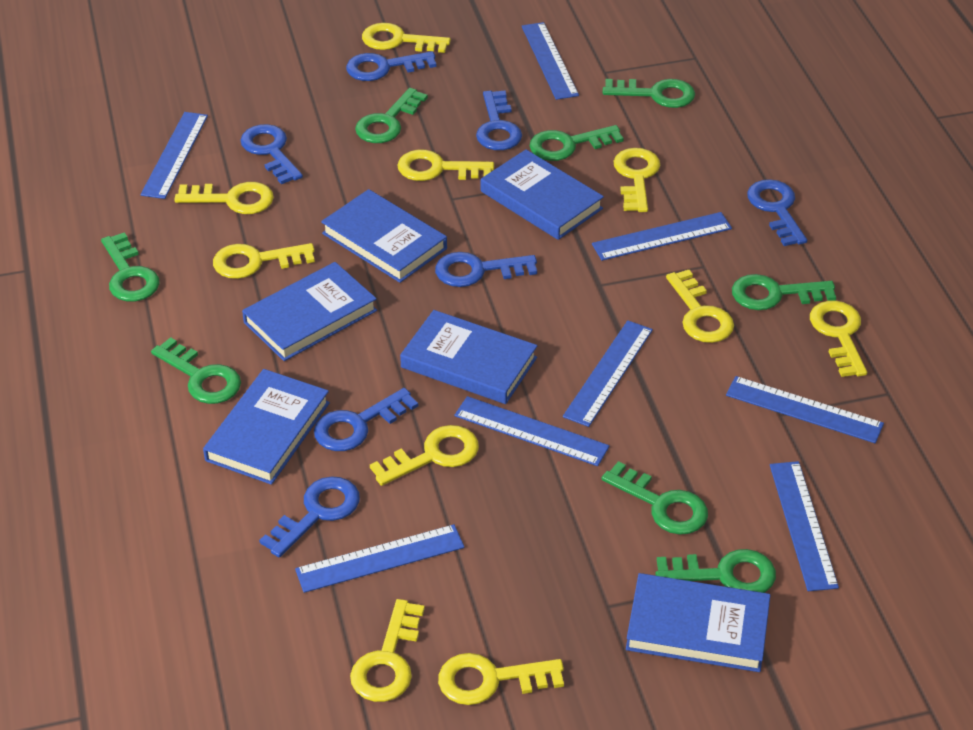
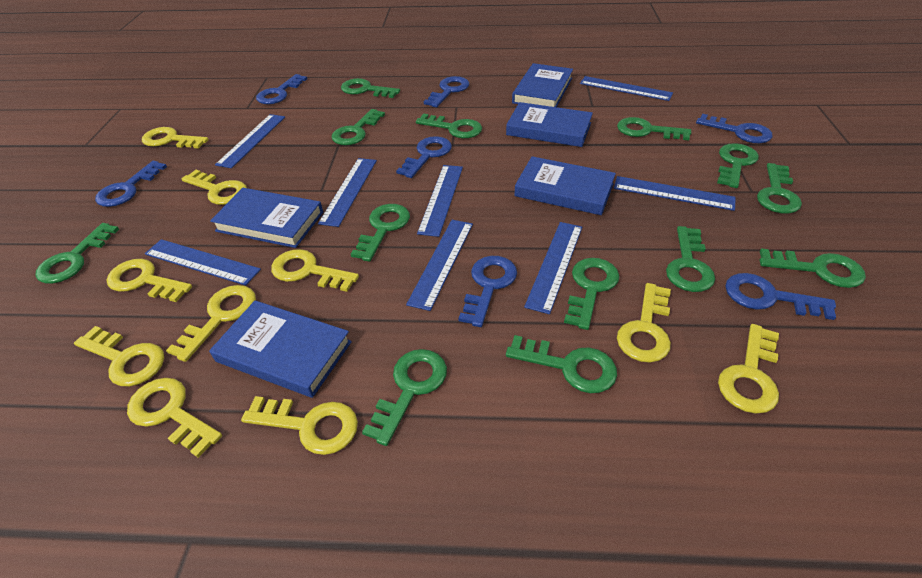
blue book: [203,369,330,485] [242,262,377,361] [321,189,447,283] [400,310,537,404] [481,149,604,240] [626,573,770,672] = 6 -> [209,300,352,398] [210,188,323,248] [506,102,593,147] [512,63,573,107] [514,156,616,215] = 5
green key: [101,232,160,302] [151,337,241,404] [355,88,428,143] [530,125,624,161] [602,461,708,535] [603,79,695,108] [655,549,776,593] [732,274,836,310] = 8 -> [35,223,119,284] [331,109,385,145] [341,78,400,98] [351,204,410,262] [362,349,447,446] [416,113,482,138] [506,335,617,393] [564,258,620,330] [617,117,691,141] [666,226,715,292] [717,143,759,188] [757,163,802,214] [759,249,866,288] = 13

